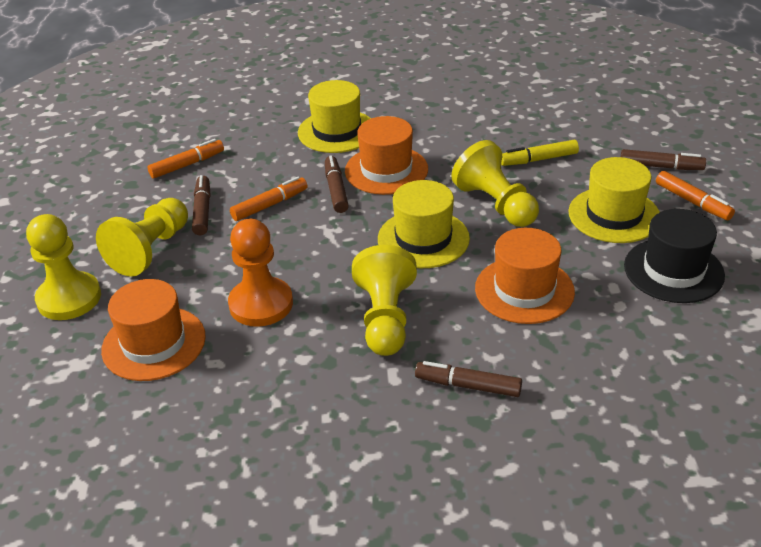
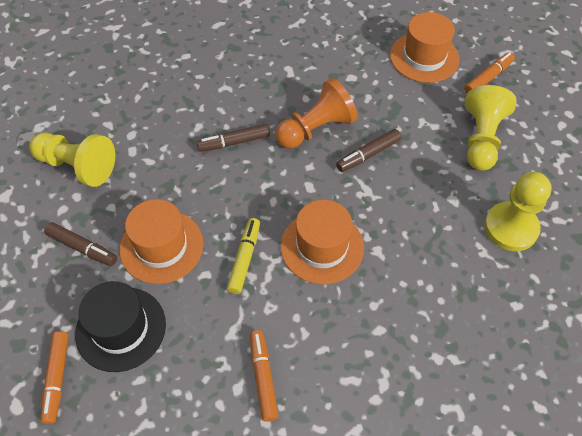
brown marker: [192,175,211,235] [325,155,349,213] [415,361,522,397] [621,149,706,170] = 4 -> [44,222,117,266] [197,124,270,152] [336,129,401,172] = 3
yellow hat: [298,80,371,153] [378,180,470,268] [568,157,660,243] = 3 -> none = 0
yellow pawn: [26,214,101,320] [96,198,188,277] [352,245,417,356] [451,140,539,227] = 4 -> [29,132,115,187] [465,85,517,171] [484,172,551,251] = 3

